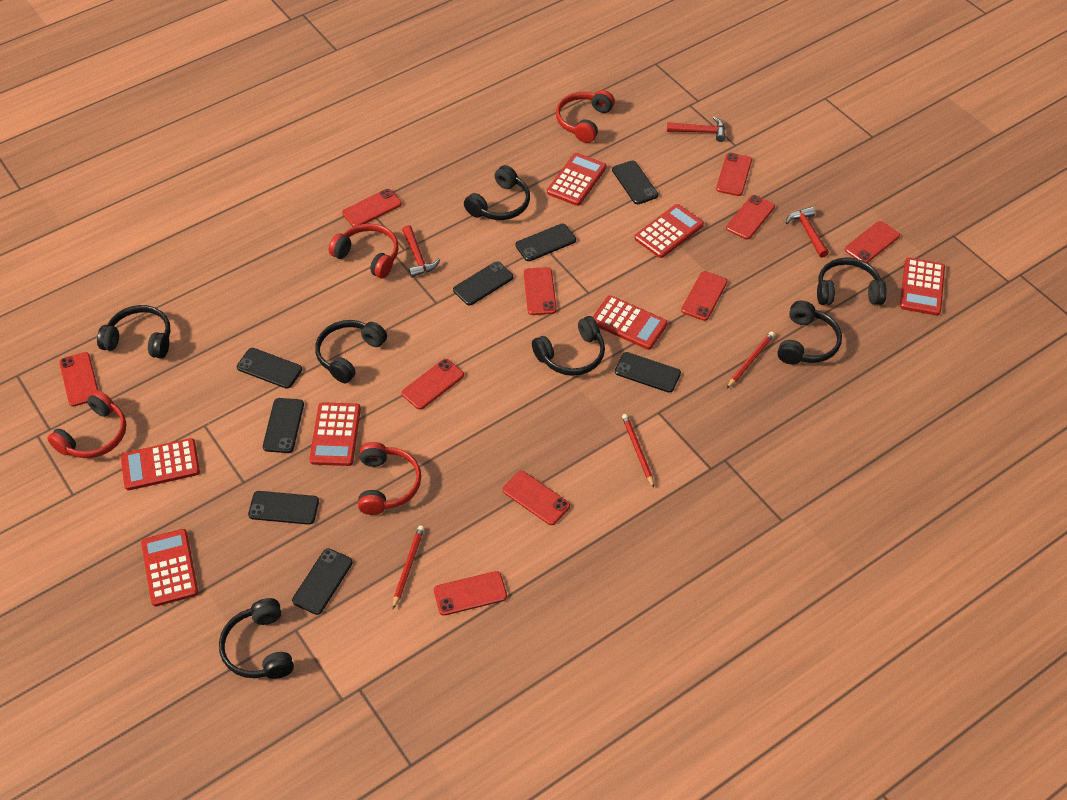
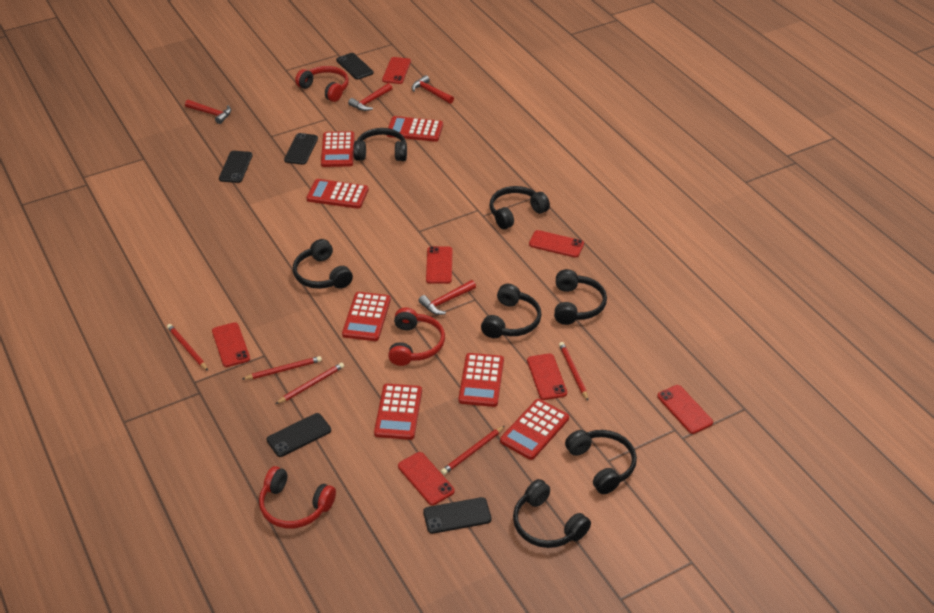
black phone: [237,348,302,389] [248,491,319,525] [263,398,304,453] [292,548,353,615] [453,261,513,305] [515,224,576,261] [612,161,658,204] [615,352,681,393] = 8 -> [219,151,253,183] [267,413,331,457] [284,133,318,165] [336,53,374,79] [423,497,491,534] = 5
red hammer: [402,225,440,277] [667,116,726,142] [786,206,829,258] = 3 -> [185,100,231,124] [348,83,392,111] [412,75,454,104] [418,280,476,315] = 4
red headphones: [48,390,126,458] [329,223,399,278] [358,442,421,515] [556,90,615,143] = 4 -> [259,466,336,528] [295,66,349,102] [388,307,445,366] = 3
red pencil: [393,525,424,609] [622,414,654,488] [727,332,775,388] = 3 -> [167,324,208,371] [243,356,322,379] [276,363,344,404] [441,426,504,475] [559,342,588,401] = 5
red phone: [59,352,98,407] [342,189,402,227] [401,359,464,410] [434,571,507,616] [503,471,570,525] [524,267,557,315] [681,271,727,321] [716,153,752,196] [726,195,775,240] [845,221,900,263] = 10 -> [212,322,250,367] [382,57,411,84] [398,452,455,505] [426,246,453,284] [527,353,567,400] [529,230,584,258] [657,385,713,434] = 7

